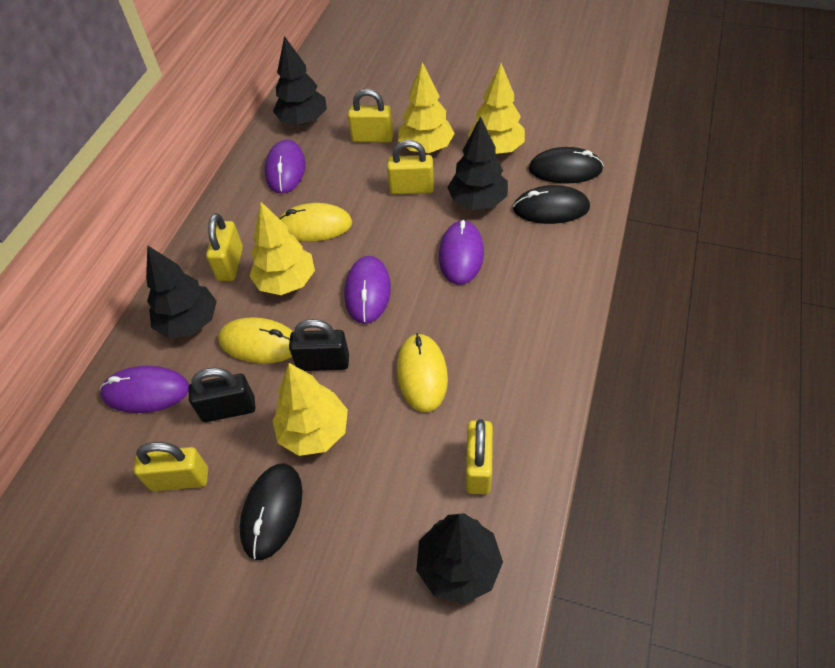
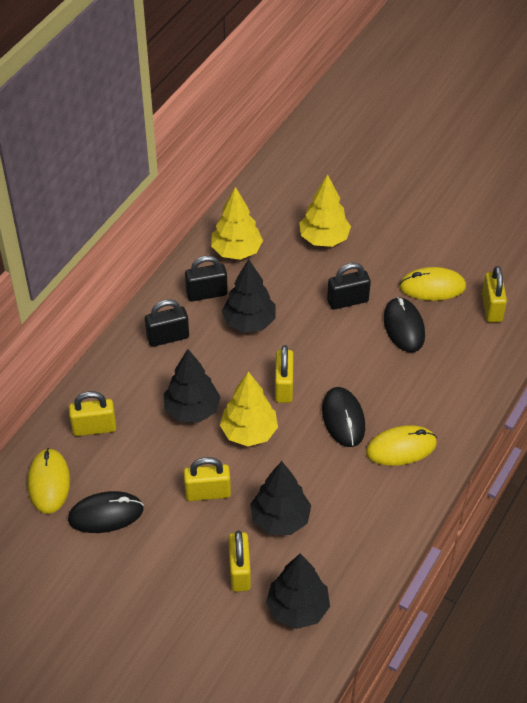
black padlock: [189,368,255,422] [289,319,349,371] = 2 -> [145,299,189,347] [185,255,228,302] [327,263,371,310] = 3
purple mouse: [100,366,189,413] [265,140,305,194] [344,256,391,324] [439,220,484,285] = 4 -> none = 0
yellow tree: [250,202,315,295] [272,363,348,456] [398,62,455,153] [468,63,525,154] = 4 -> [211,187,263,260] [220,371,278,446] [299,174,351,247] = 3

